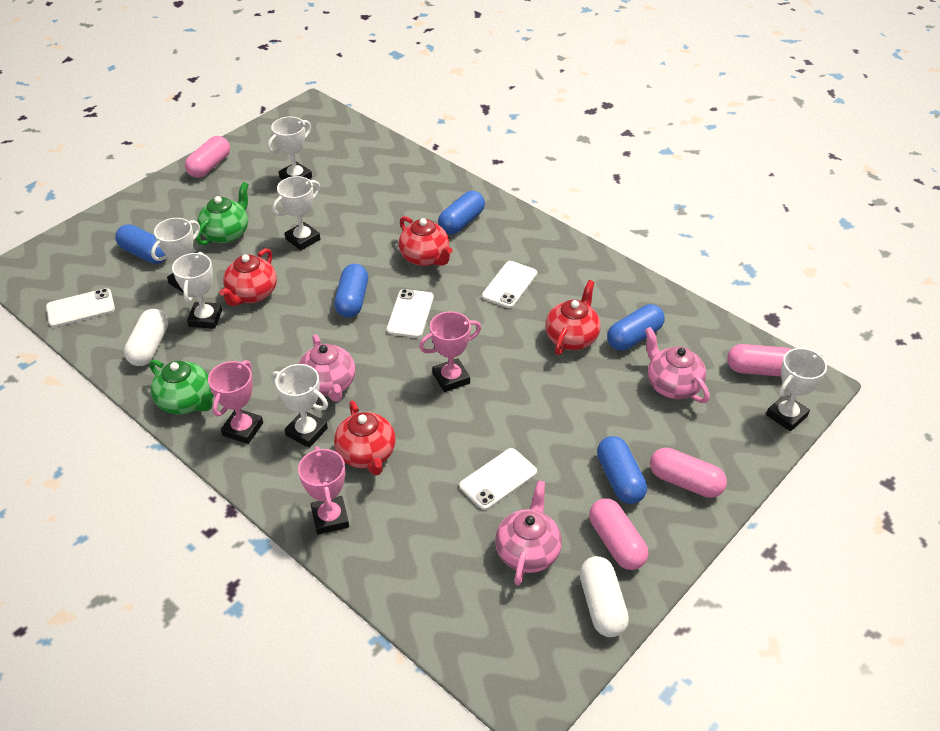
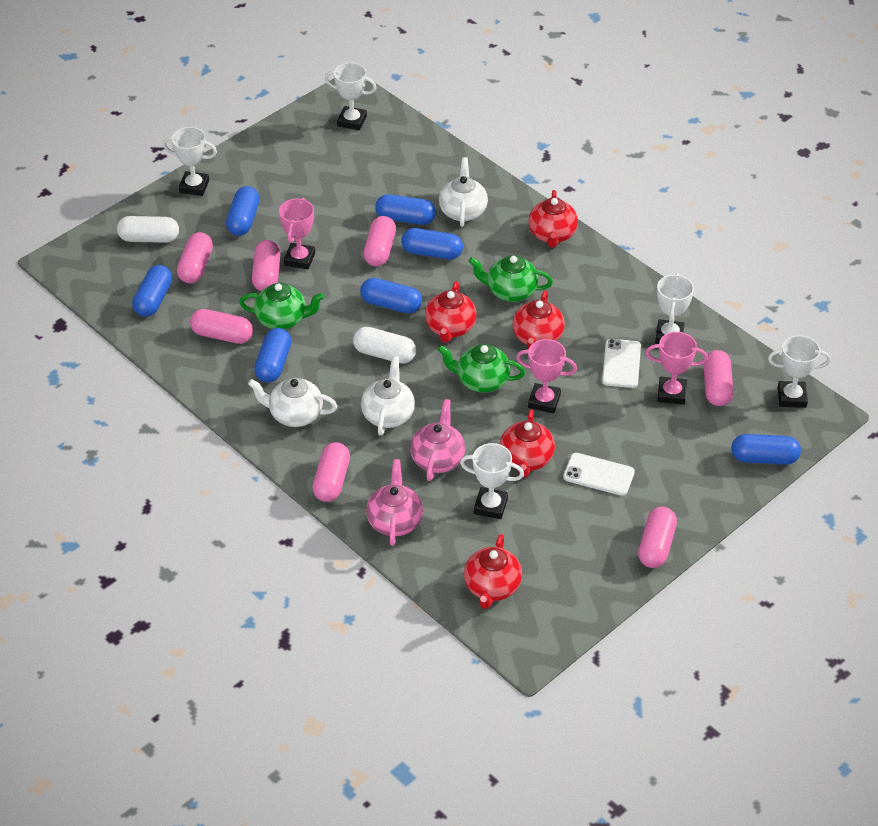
blue capsule: [115,224,166,264] [334,264,368,318] [438,191,485,234] [597,436,647,504] [607,304,665,350] = 5 -> [132,265,172,317] [226,186,260,236] [254,328,291,382] [360,278,422,314] [375,194,436,225] [401,228,463,259] [731,434,801,465] = 7
green teapot: [149,360,214,415] [196,182,249,245] = 2 -> [239,283,324,330] [438,344,525,393] [468,255,553,302] = 3
pink capsule: [185,136,230,178] [589,498,648,570] [650,448,727,498] [727,344,792,377] = 4 -> [177,232,213,283] [190,309,253,344] [252,240,281,291] [312,442,350,502] [363,216,396,266] [638,507,677,568] [703,350,733,406] = 7
pink teapot: [299,334,355,402] [495,480,562,586] [645,327,710,403] = 3 -> [366,459,423,546] [410,399,465,481] = 2
red teapot: [219,248,277,306] [334,401,396,476] [399,216,452,266] [545,280,601,355] = 4 -> [425,281,477,343] [464,534,522,609] [500,409,555,478] [512,291,565,350] [528,190,578,248] = 5
white phone: [46,288,115,327] [387,289,434,338] [459,448,537,510] [482,261,537,308] = 4 -> [563,453,635,496] [602,339,641,388] = 2
white teapot: none = 0 -> [248,378,337,427] [361,356,415,436] [439,157,488,227] = 3
white trophy: [151,218,200,293] [172,252,222,329] [268,117,312,180] [271,364,328,448] [273,176,320,250] [766,348,827,431] = 6 -> [163,127,217,196] [325,62,376,130] [460,443,524,519] [655,273,694,344] [768,335,831,408] = 5

